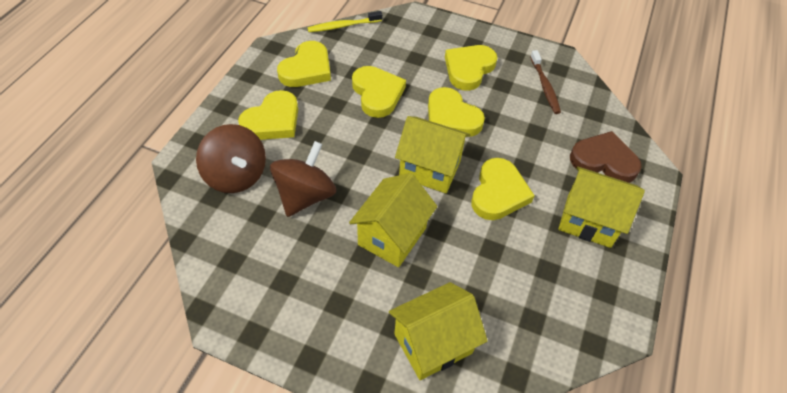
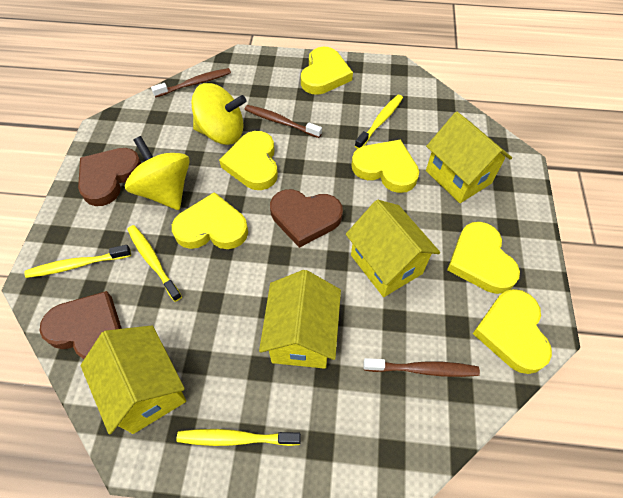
brown heart: [570,131,642,183] = 1 -> [40,291,122,359] [78,148,141,206] [270,189,343,248] = 3
brown spinning top: [196,124,266,193] [270,141,336,217] = 2 -> none = 0
brown toothbrush: [530,50,561,114] = 1 -> [151,68,231,98] [244,105,322,138] [363,358,480,377] = 3
yellow spinning top: none = 0 -> [125,136,190,210] [191,83,246,145] = 2
yellow toothbrush: [307,11,382,32] = 1 -> [25,245,131,278] [127,225,182,302] [176,429,301,446] [355,95,403,149] = 4

